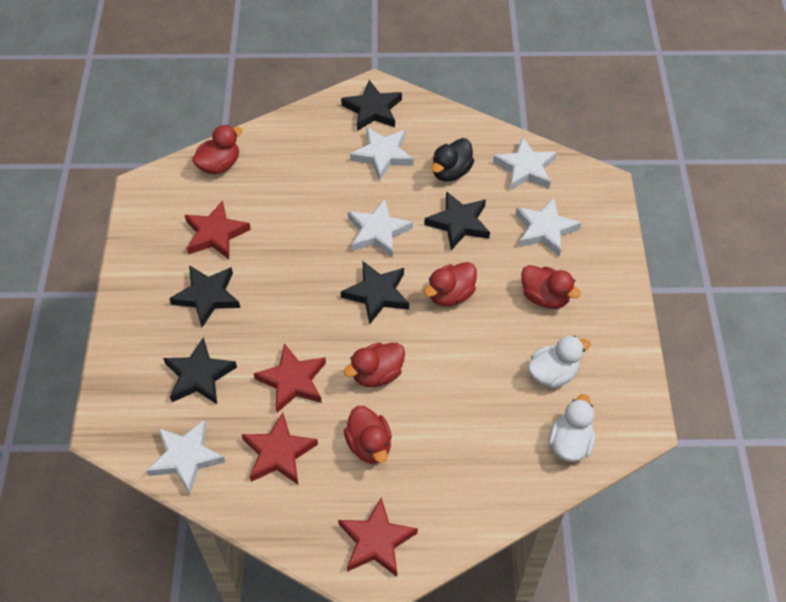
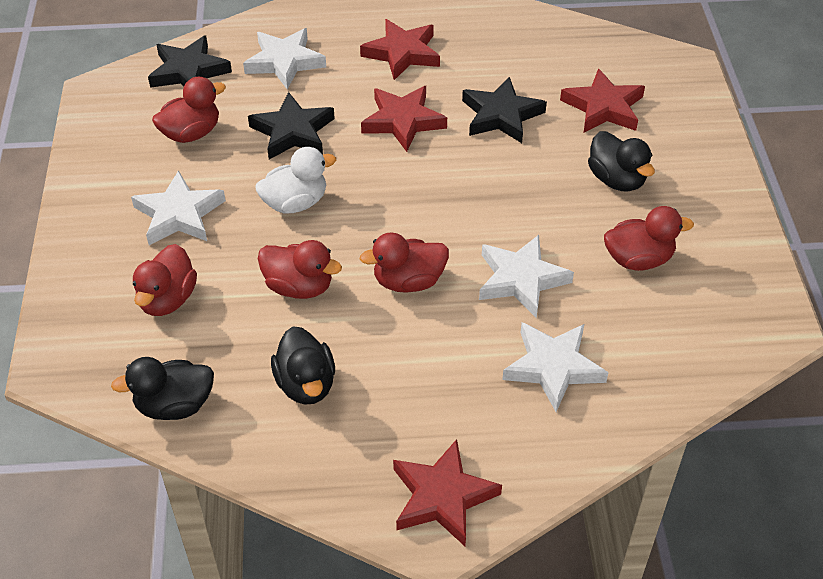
black duck: [431,138,474,182] = 1 -> [111,357,214,420] [271,326,335,405] [588,131,655,192] = 3
black star: [163,337,237,404] [169,265,240,327] [341,80,402,131] [341,261,409,324] [424,191,490,250] = 5 -> [148,35,232,88] [248,92,335,159] [462,77,547,143] = 3
white duck: [528,336,591,388] [548,394,595,462] = 2 -> [255,147,336,214] = 1
white star: [146,419,225,494] [348,199,413,258] [350,127,414,181] [493,137,557,190] [515,197,581,257] = 5 -> [131,170,226,245] [243,28,326,90] [479,235,574,318] [502,322,609,412] = 4

